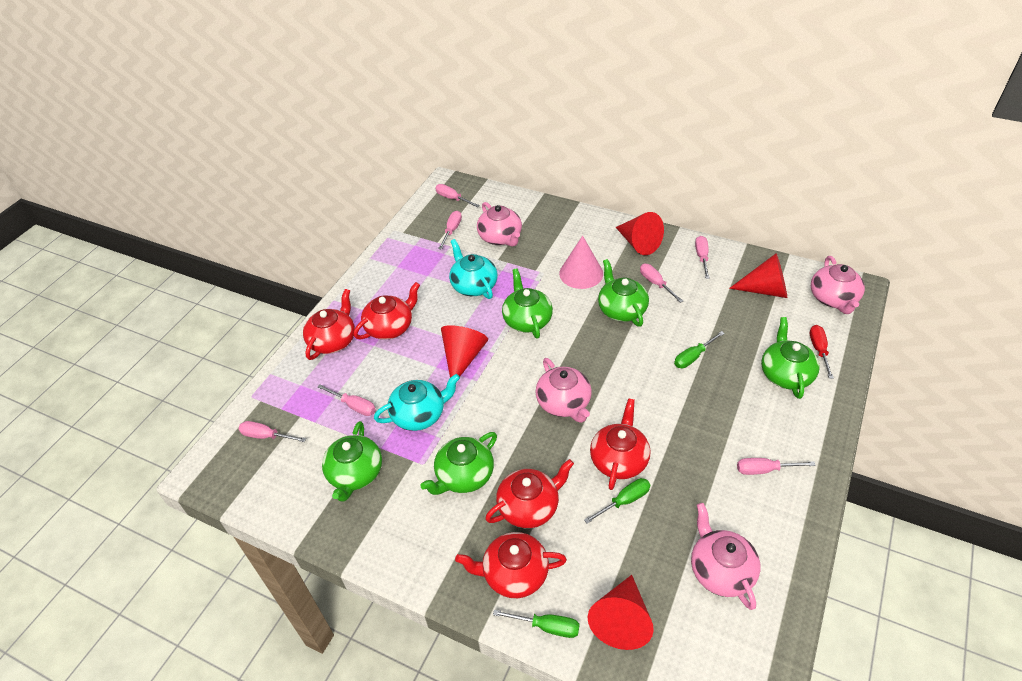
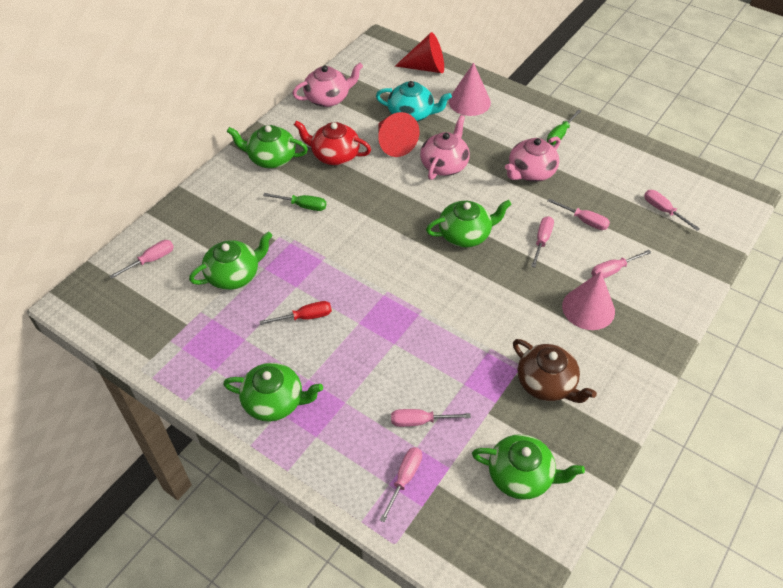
brown teapot: none = 0 -> [513,339,597,403] = 1
green screwdriver: [493,610,580,638] [584,478,651,524] [674,331,725,368] = 3 -> [263,193,326,211] [547,109,581,145] = 2
pink cone: [559,236,603,289] = 1 -> [449,62,491,116] [562,272,615,330] = 2
pink teapot: [477,202,522,247] [536,358,592,423] [691,503,761,610] [811,256,865,314] = 4 -> [292,63,363,107] [420,115,470,180] [505,137,560,182] = 3
red cone: [441,325,488,378] [588,575,654,650] [616,212,664,255] [729,253,787,298] = 4 -> [378,112,420,157] [395,32,444,73] = 2
red teapot: [303,289,355,360] [354,282,420,340] [455,532,567,598] [485,459,574,528] [590,398,650,490] = 5 -> [294,121,371,165] = 1
turquoise teapot: [374,374,460,431] [449,239,498,299] = 2 -> [376,81,452,122] = 1

